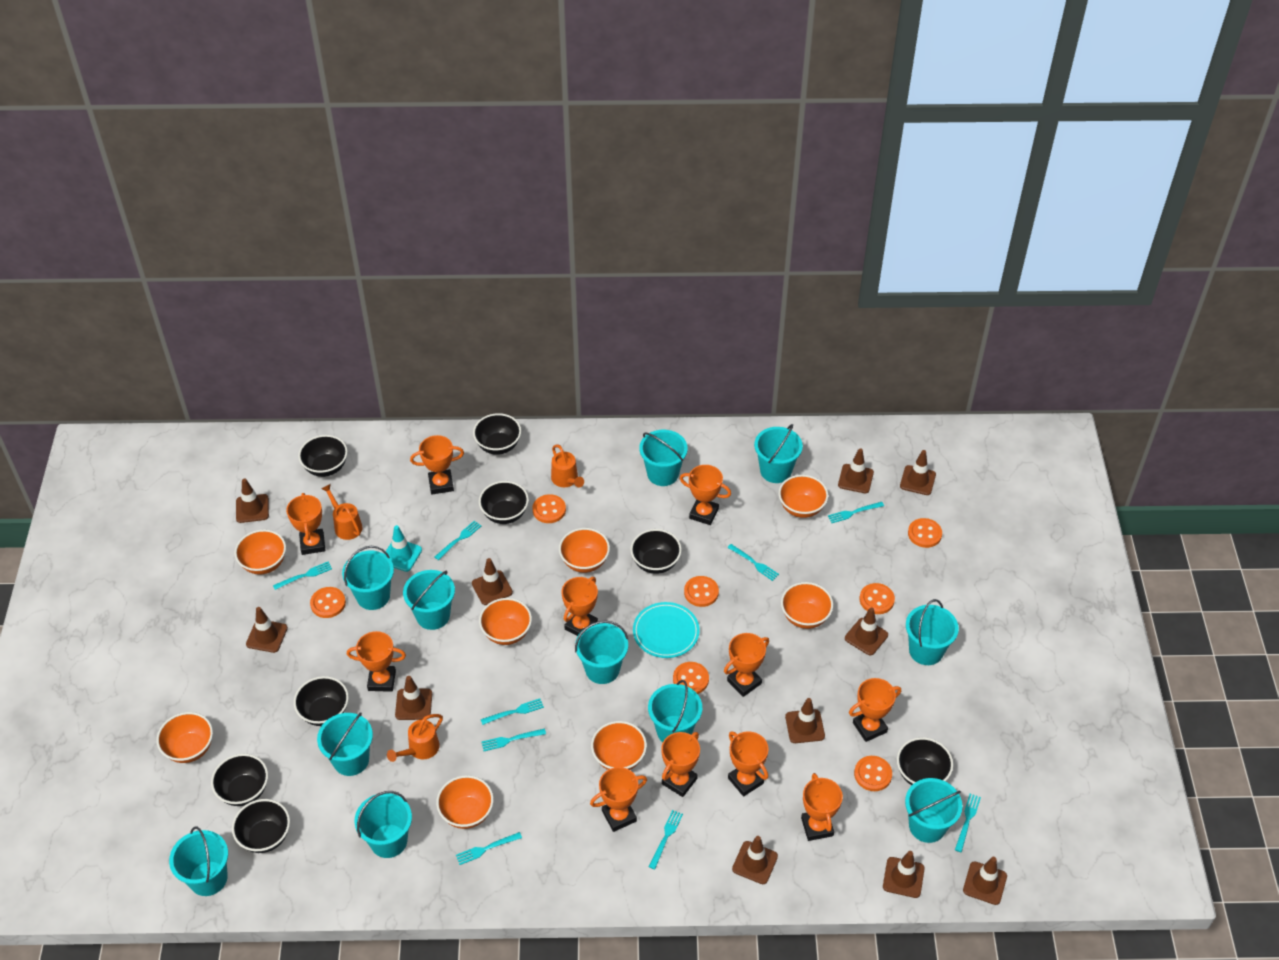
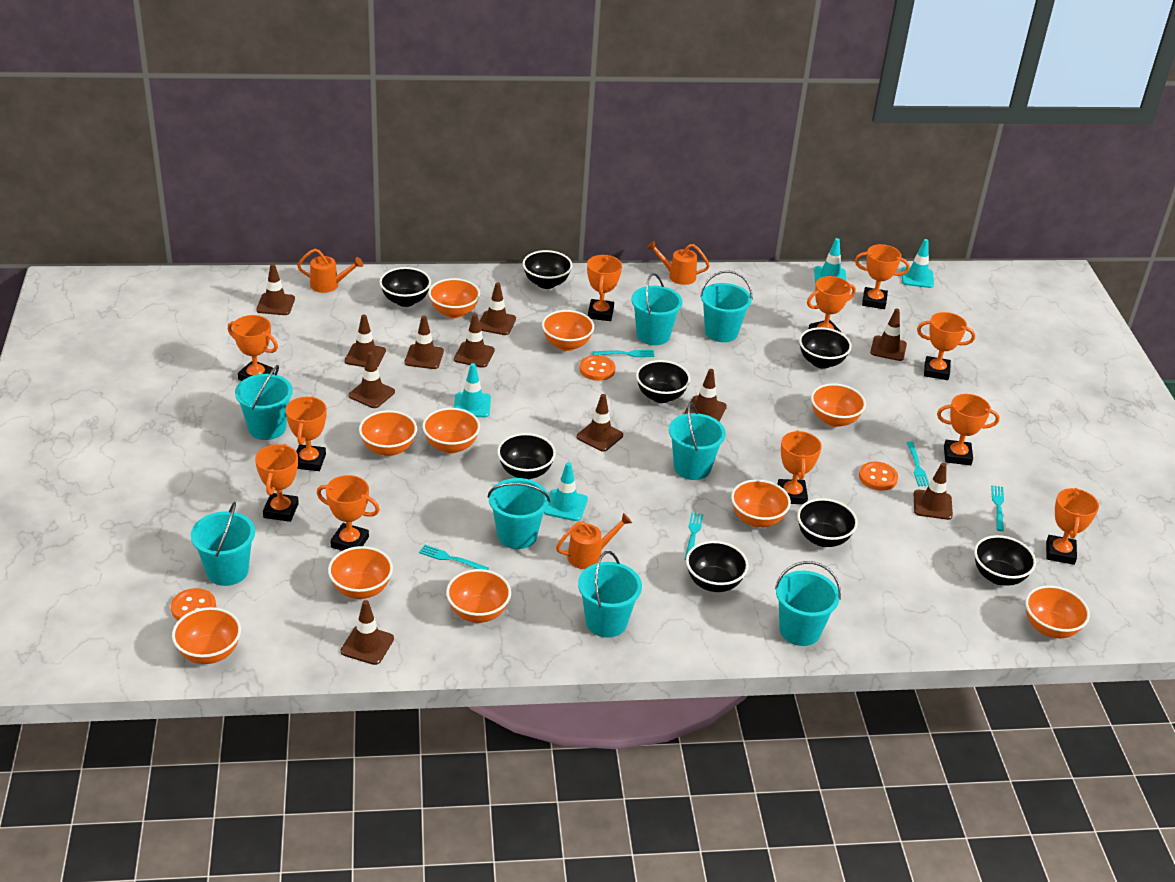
orange bowl: [157,712,213,763] [234,530,286,575] [436,775,494,829] [479,598,532,645] [559,528,610,573] [591,721,647,770] [779,475,828,518] [781,582,833,629] = 8 -> [172,607,241,664] [328,546,393,599] [359,410,417,456] [422,408,480,453] [428,278,480,318] [446,569,511,623] [542,310,594,351] [731,479,791,528] [811,383,866,427] [1025,585,1090,638] = 10
orange button: [310,587,346,618] [533,494,566,523] [673,662,709,694] [684,576,719,607] [854,756,892,791] [860,583,895,614] [908,518,942,548] = 7 -> [171,588,216,620] [579,355,616,381] [859,462,898,491] = 3
turquoise bucket: [169,826,228,896] [317,712,373,776] [342,546,394,610] [354,791,412,858] [403,570,455,630] [575,620,628,684] [639,430,688,486] [648,680,702,742] [754,424,803,483] [905,778,962,843] [906,599,959,665] = 11 -> [191,502,255,586] [235,365,293,440] [488,478,550,549] [578,551,642,638] [631,273,683,345] [669,402,726,480] [700,270,752,342] [775,561,841,646] = 8
turquoise fork: [273,562,332,590] [435,521,481,560] [456,832,522,865] [481,698,544,725] [481,729,546,751] [649,810,683,869] [727,544,779,581] [828,502,884,523] [955,793,981,852] = 9 -> [419,545,489,570] [593,350,655,357] [685,512,703,560] [906,441,929,486] [991,485,1004,531] = 5
turquoise plate: [633,602,700,658] = 1 -> none = 0
turquoise traffic cone: [384,525,422,572] = 1 -> [454,363,491,417] [544,462,588,521] [814,238,847,283] [902,239,934,288] = 4

